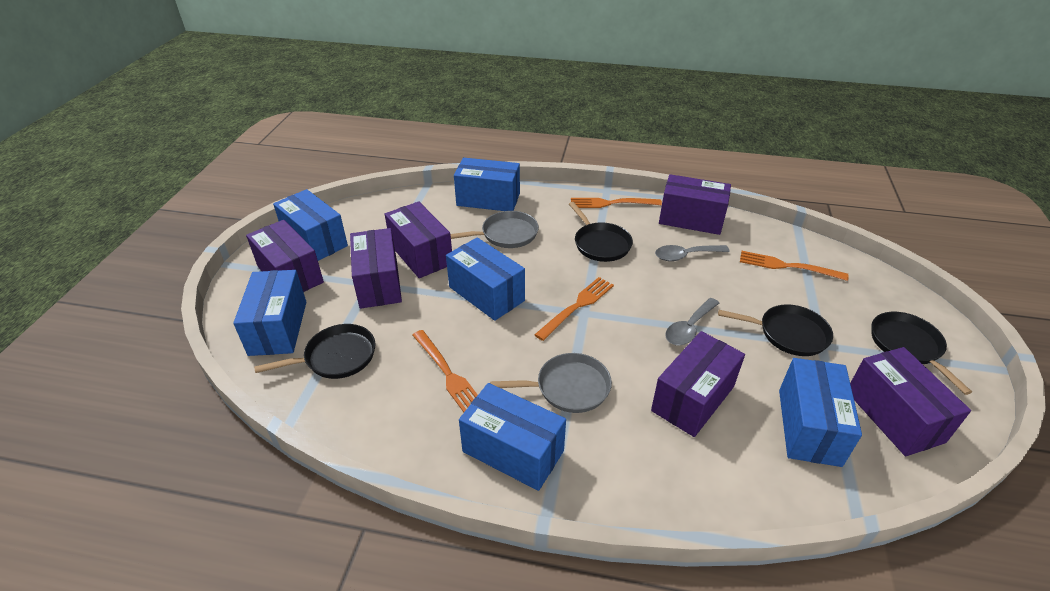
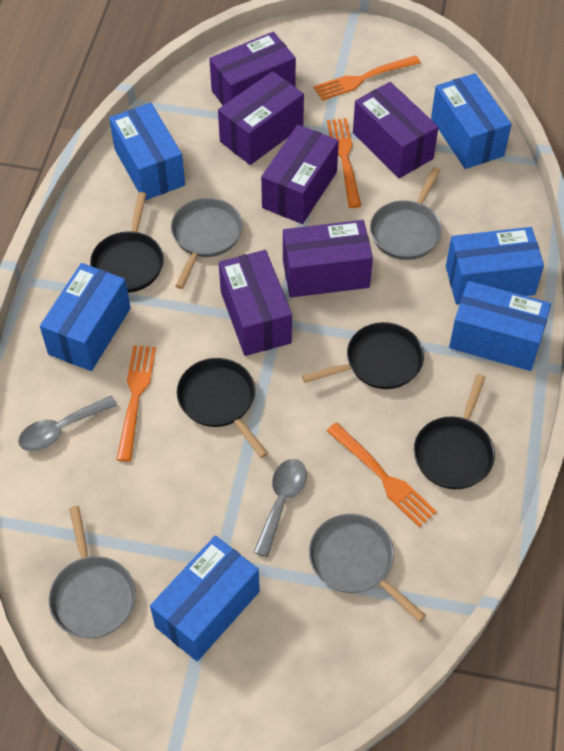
grey pan: [450,211,539,248] [490,353,612,413] = 2 -> [49,506,136,638] [171,198,243,289] [309,514,426,622] [370,167,442,260] = 4

